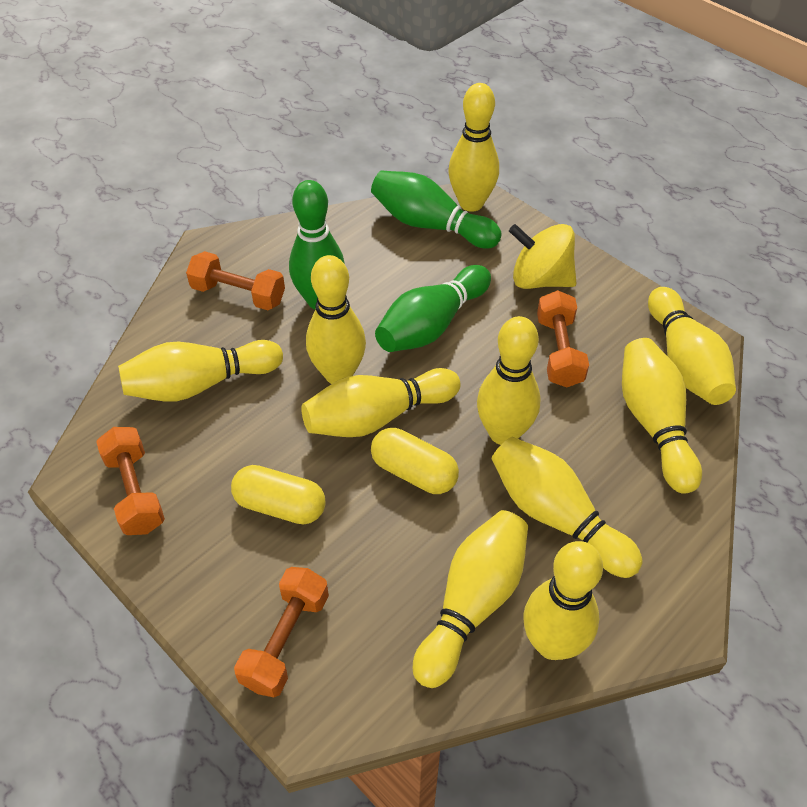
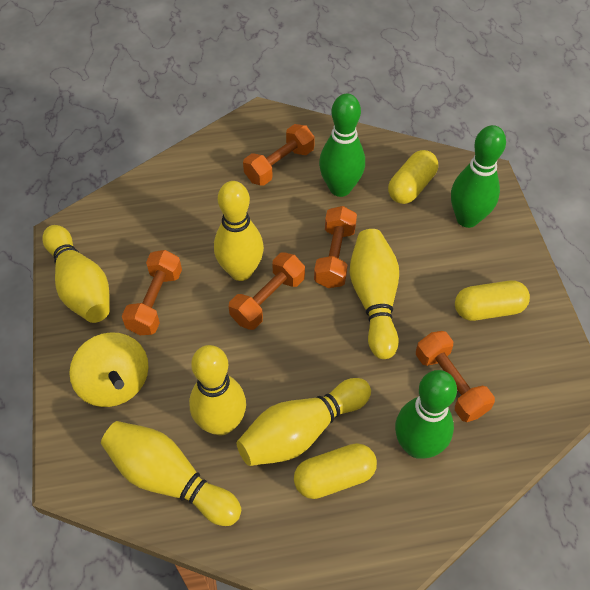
orange dumbbell: [96,427,165,535] [186,251,285,310] [234,567,329,698] [537,290,589,387] = 4 -> [122,250,182,335] [229,252,305,330] [243,124,315,186] [314,206,357,288] [416,331,495,422] = 5
yellow bowling pin: [118,340,283,402] [301,368,461,437] [306,255,366,384] [413,510,528,688] [448,83,499,212] [477,316,541,445] [492,437,642,578] [523,541,603,660] [622,338,702,494] [648,287,736,405] = 10 -> [42,225,110,323] [101,421,241,526] [189,345,246,435] [214,181,264,281] [237,378,371,466] [349,229,399,359] = 6
yellow capsule: [231,465,326,524] [371,428,459,494] = 2 -> [294,443,377,499] [388,150,438,204] [455,280,530,321] = 3

